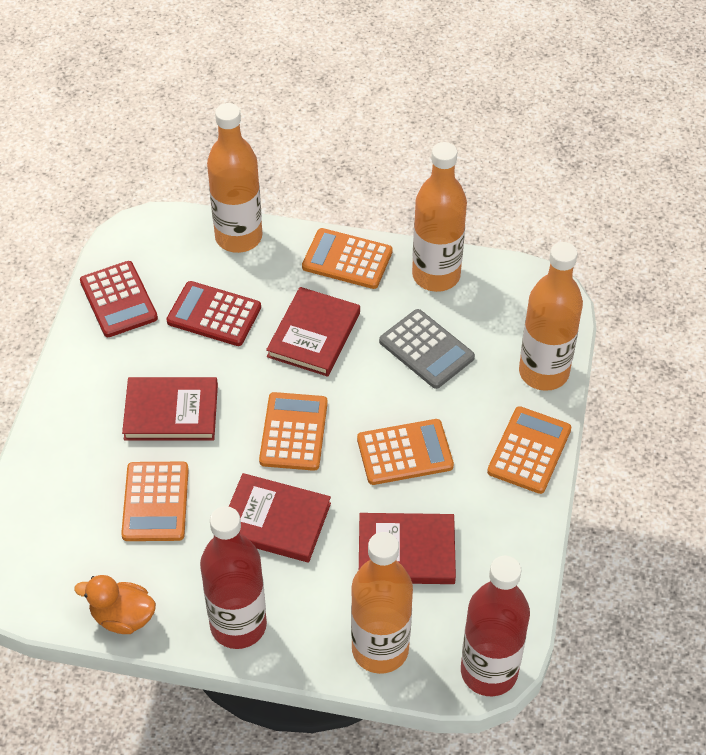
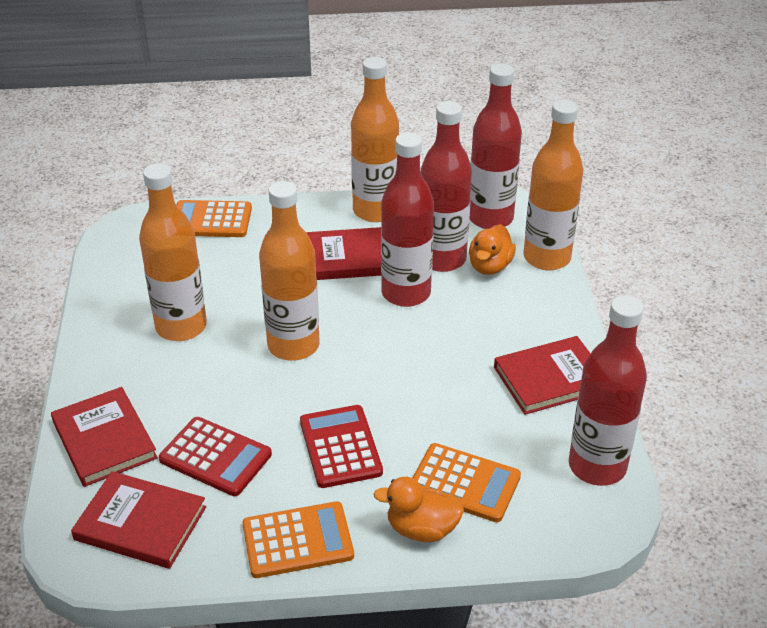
grey calculator: [379,309,475,389] = 1 -> none = 0
orange calculator: [121,462,189,541] [259,392,328,471] [302,228,393,289] [357,419,454,485] [487,406,571,494] = 5 -> [176,200,252,237] [242,501,354,578] [413,443,521,522] = 3
orange duck: [74,575,156,634] = 1 -> [374,477,464,542] [469,224,516,275] = 2
red bottle: [200,506,267,649] [461,556,530,696] = 2 -> [381,132,434,307] [421,101,472,272] [470,64,522,229] [569,296,647,486] = 4

